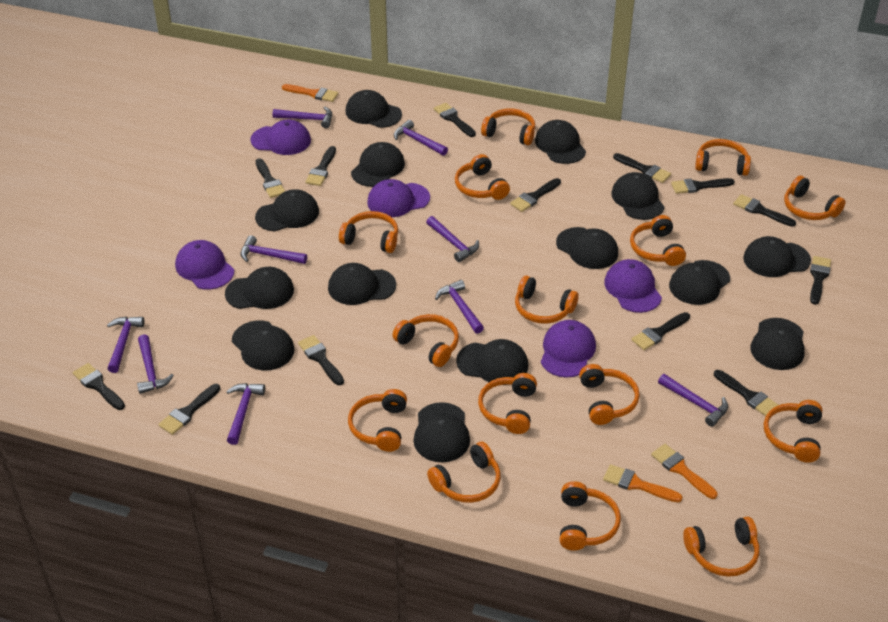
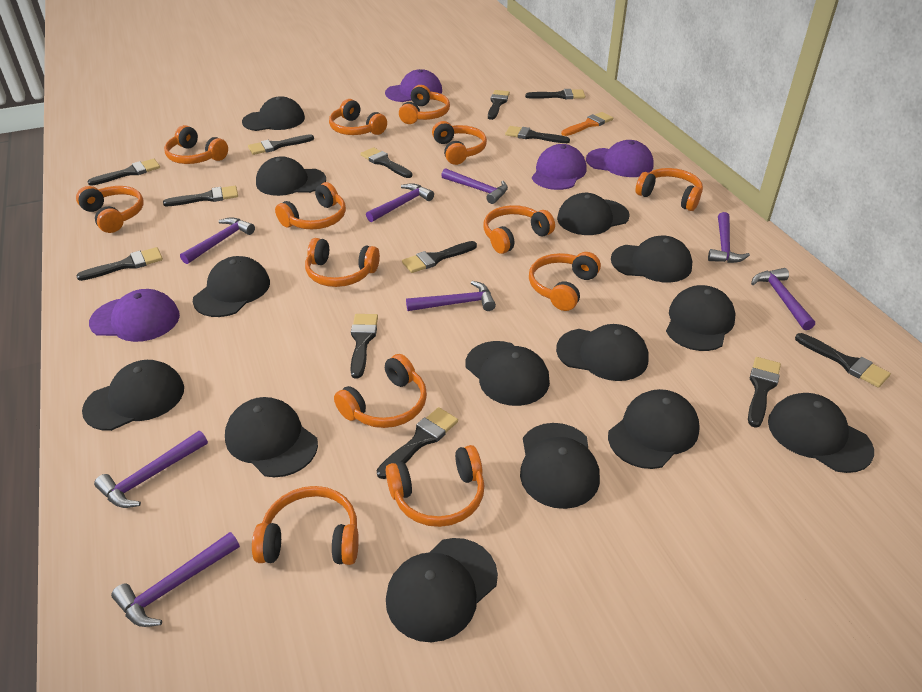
orange brush: [282,84,339,102] [603,464,682,502] [651,444,717,499] = 3 -> [561,112,613,136] = 1
orange headphones: [339,211,398,253] [348,389,407,452] [392,314,459,367] [427,442,501,503] [455,154,510,200] [478,373,537,434] [481,108,536,145] [515,276,578,324] [560,481,621,550] [579,364,640,425] [630,215,686,266] [683,517,759,577] [695,139,751,176] [764,400,822,463] [784,176,846,220] = 15 -> [76,186,144,233] [164,125,228,164] [252,486,359,565] [275,182,346,229] [305,238,380,287] [329,99,387,135] [334,354,427,428] [386,445,485,527] [399,85,450,124] [432,121,487,165] [483,205,555,254] [529,252,601,311] [635,168,703,211] = 13
purple cap: [175,240,234,290] [250,120,311,155] [367,179,430,217] [541,320,596,378] [604,259,662,313] = 5 -> [89,289,180,342] [385,69,442,102] [532,144,587,190] [586,140,654,177] = 4
purple hammer: [107,317,144,373] [137,334,174,394] [226,383,265,445] [241,235,307,264] [272,107,332,128] [394,120,448,156] [426,216,479,262] [435,280,484,334] [658,374,728,427] = 9 -> [94,431,208,508] [111,532,240,627] [180,217,255,264] [366,183,434,222] [406,281,496,311] [441,168,508,204] [708,212,750,263] [751,268,815,330] = 8

